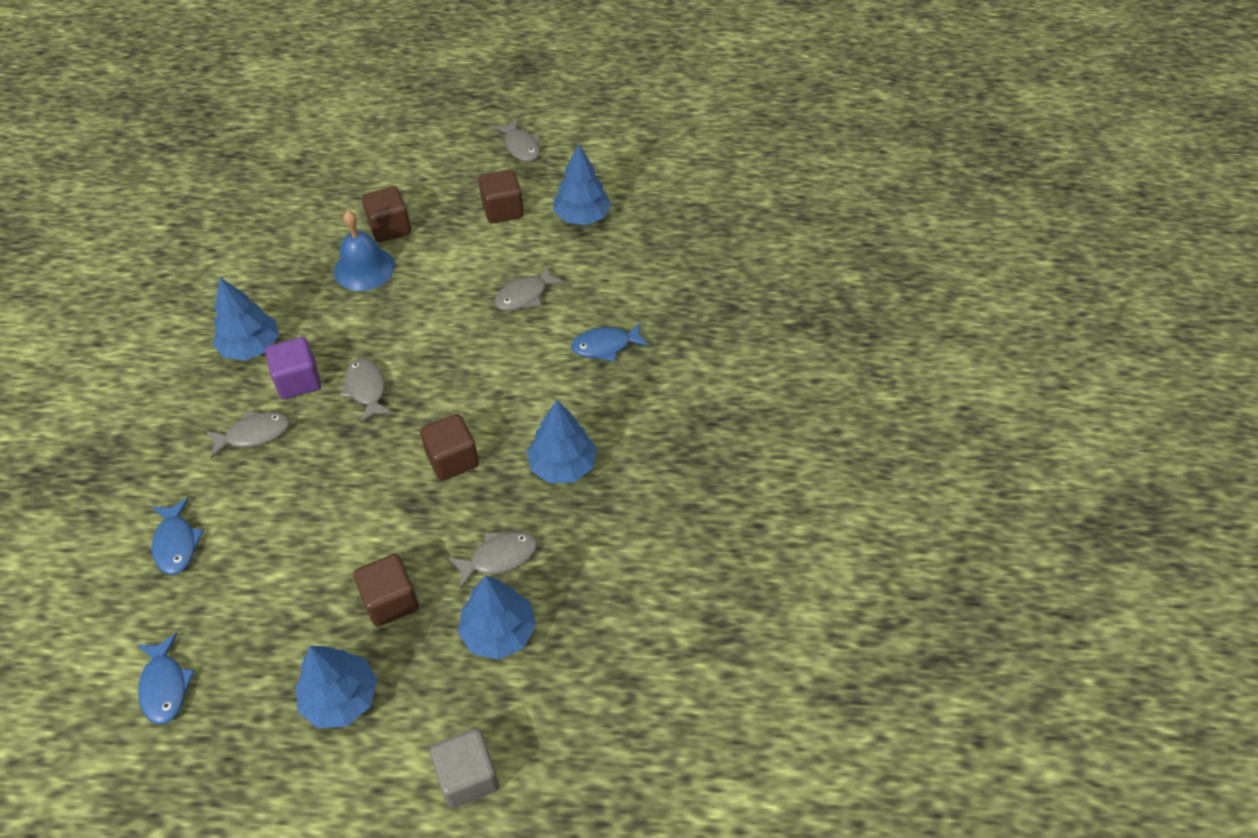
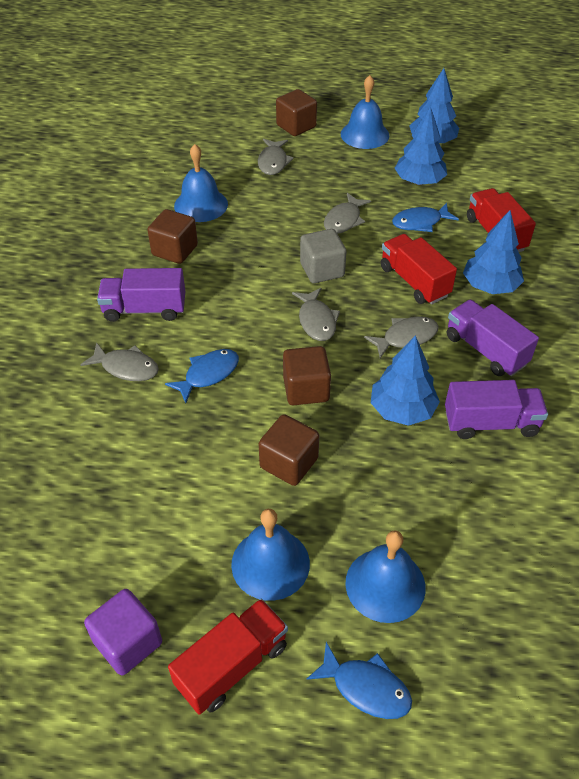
blue bell: [334,210,395,291] = 1 -> [174,144,228,222] [231,509,310,601] [341,75,390,149] [345,530,426,623] = 4
blue tree: [213,277,279,361] [296,646,377,728] [458,575,536,660] [527,400,597,483] [553,144,611,225] = 5 -> [371,335,440,426] [395,106,447,185] [409,68,459,143] [463,210,524,294] = 4
purple truck: none = 0 -> [97,268,185,322] [445,380,548,439] [447,300,539,376] = 3
red truck: none = 0 -> [168,599,288,715] [381,234,457,305] [467,188,536,252] = 3

